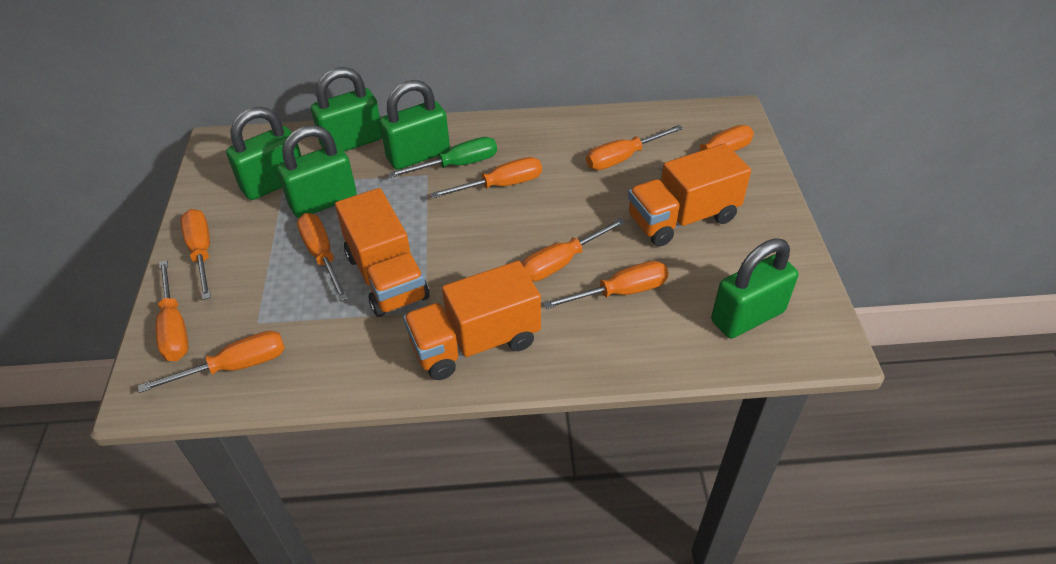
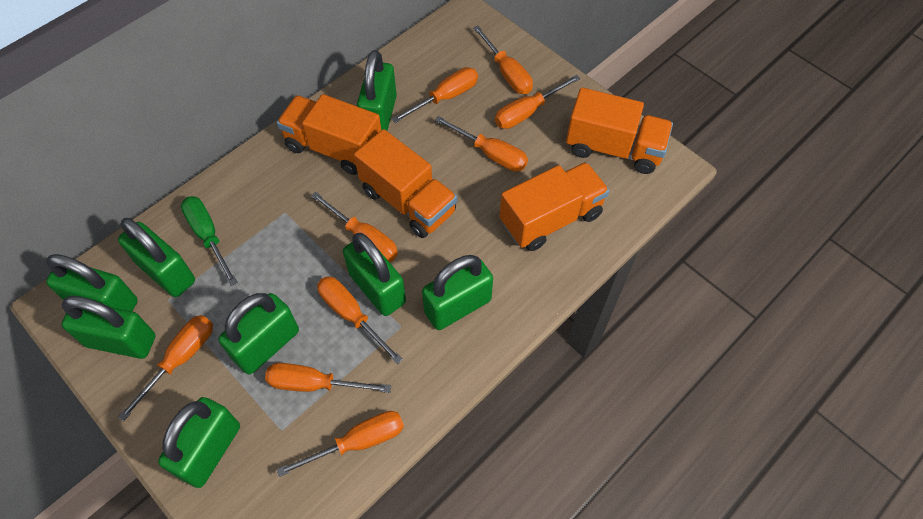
green padlock: [226,107,301,200] [277,125,357,218] [311,67,382,151] [379,80,450,170] [711,238,798,338] = 5 -> [46,254,138,311] [61,296,155,359] [118,218,195,297] [158,397,240,488] [218,293,299,374] [343,233,406,316] [357,50,397,131] [422,255,493,330] = 8
orange truck: [335,188,430,317] [403,261,541,380] [628,143,751,247] = 3 -> [277,94,381,175] [354,129,457,238] [500,162,609,251] [566,87,673,174] = 4

